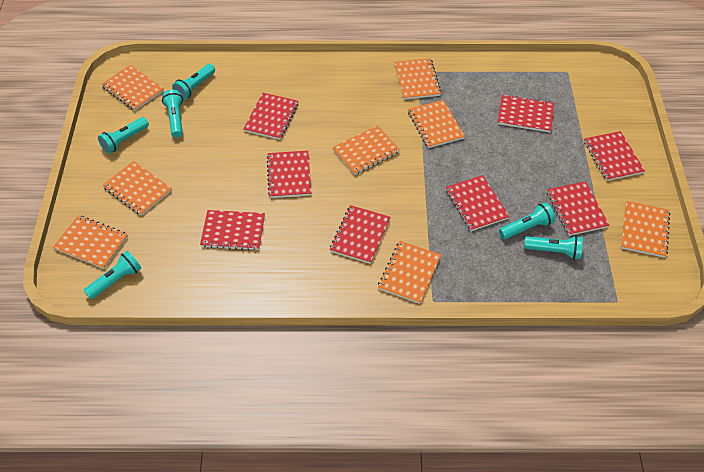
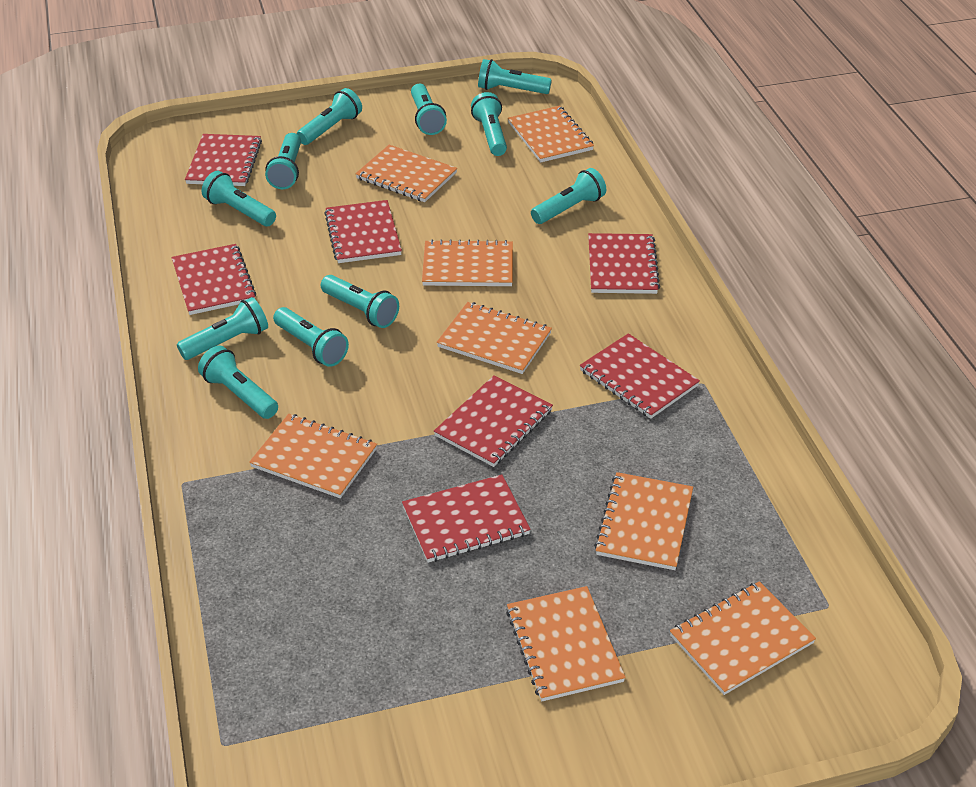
red notebook: [200,210,265,251] [244,93,298,140] [267,151,311,198] [330,205,390,264] [446,175,510,231] [498,94,554,132] [547,181,609,236] [584,131,645,181] = 8 -> [172,244,256,315] [185,134,262,186] [324,200,402,263] [402,475,531,563] [434,376,553,467] [580,333,700,419] [588,233,660,294] = 7
turquoise flashlight: [83,251,141,299] [98,117,149,154] [162,90,183,138] [172,64,215,100] [499,203,555,239] [524,236,583,260] = 6 -> [177,297,268,360] [198,346,278,419] [202,171,276,226] [265,133,301,189] [273,307,349,367] [297,88,362,145] [321,275,399,328] [411,84,447,135] [471,92,507,156] [478,59,552,94] [531,168,606,224] = 11

